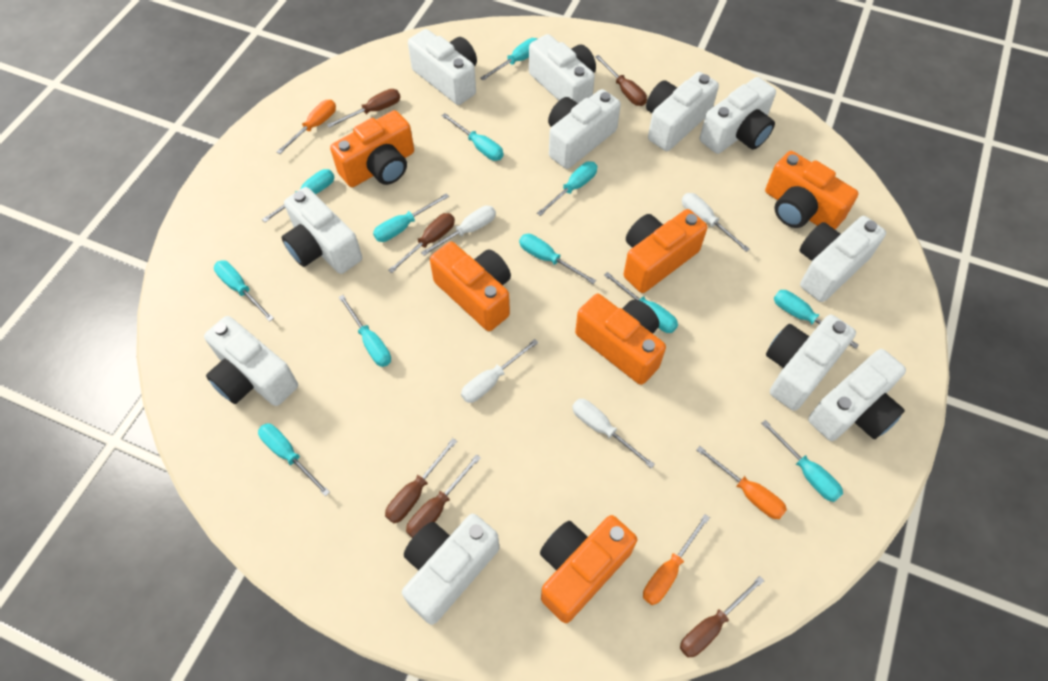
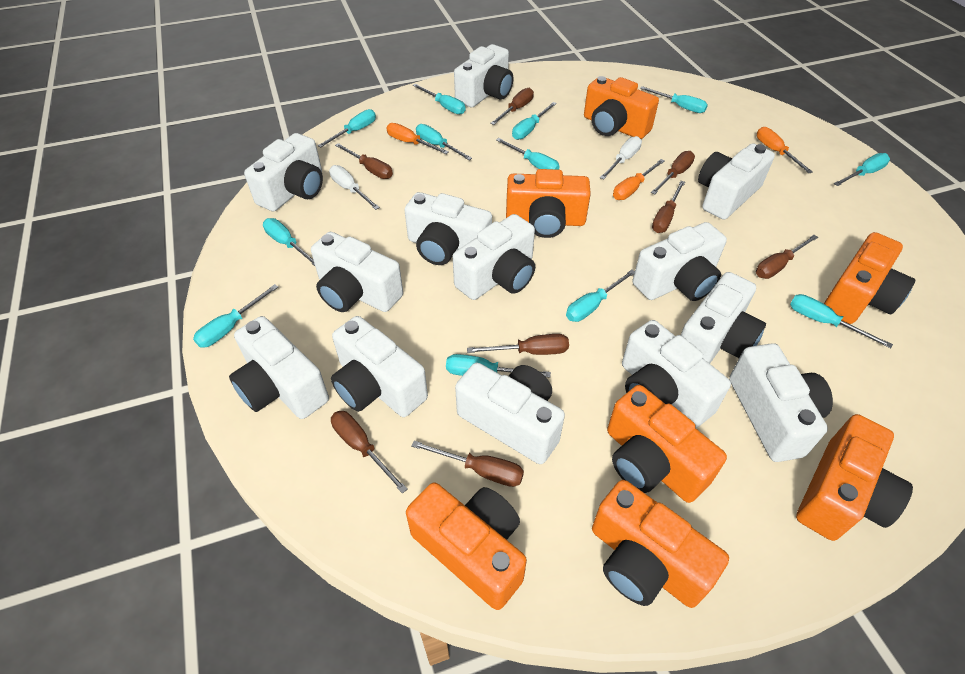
brown screwdriver: [327,89,400,128] [385,438,457,523] [388,213,455,273] [406,454,481,538] [595,55,647,106] [680,576,764,658] = 6 -> [331,411,408,494] [335,143,393,179] [412,441,524,487] [467,334,569,355] [490,88,534,125] [651,151,695,194] [652,181,685,233] [756,235,818,279] = 8
orange camera: [330,110,414,187] [430,242,511,331] [540,515,637,623] [575,294,666,385] [623,209,708,293] [765,151,859,230] = 6 -> [406,482,527,610] [506,169,591,238] [584,76,659,139] [592,480,729,608] [607,385,727,503] [796,414,913,541] [824,232,915,324] = 7
white camera: [204,316,298,406] [282,187,362,274] [402,514,499,625] [408,29,477,105] [529,34,596,103] [548,89,621,169] [646,72,719,151] [700,77,776,154] [766,315,856,411] [799,216,886,302] [808,349,906,441] = 11 -> [229,316,329,419] [244,133,323,211] [311,232,403,312] [331,316,428,417] [404,192,492,265] [453,214,535,300] [454,44,513,108] [455,363,565,464] [622,320,731,428] [632,222,727,301] [681,272,766,363] [698,143,775,220] [729,343,833,462] = 13
white screwdriver: [421,206,496,256] [461,339,538,403] [572,399,655,468] [682,193,750,252] = 4 -> [329,165,380,210] [600,136,642,180] = 2

